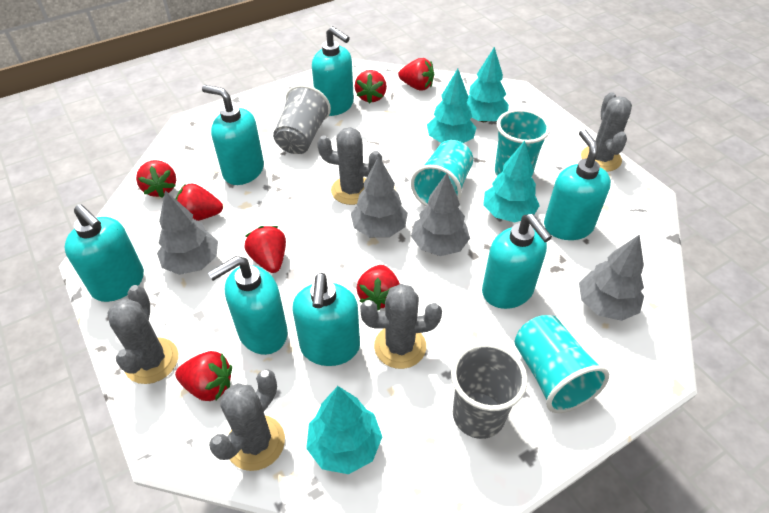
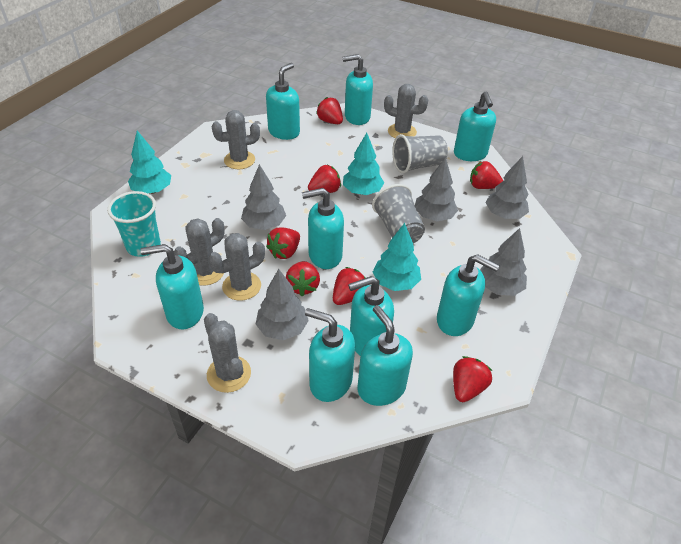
grey tree: [157,190,218,275] [351,156,408,237] [411,173,470,256] [579,235,644,321] = 4 -> [241,164,286,230] [256,269,309,340] [415,157,458,221] [480,228,527,296] [485,156,529,219] = 5
turquoise cup: [411,140,473,206] [495,109,550,177] [515,315,609,413] = 3 -> [107,191,161,257] = 1
turquoise soap dispenser: [64,204,144,302] [202,85,264,185] [208,256,288,355] [293,273,360,366] [312,26,354,116] [482,214,552,309] [544,129,611,240] = 7 -> [140,244,204,329] [266,63,300,140] [302,188,344,269] [305,308,355,402] [343,54,373,125] [348,276,394,356] [357,305,413,406] [437,254,500,336] [454,92,496,161] = 9
turquoise tree: [306,386,382,474] [427,69,477,143] [467,47,509,122] [483,141,540,222] = 4 -> [128,131,171,194] [343,133,384,195] [373,223,421,291] = 3

